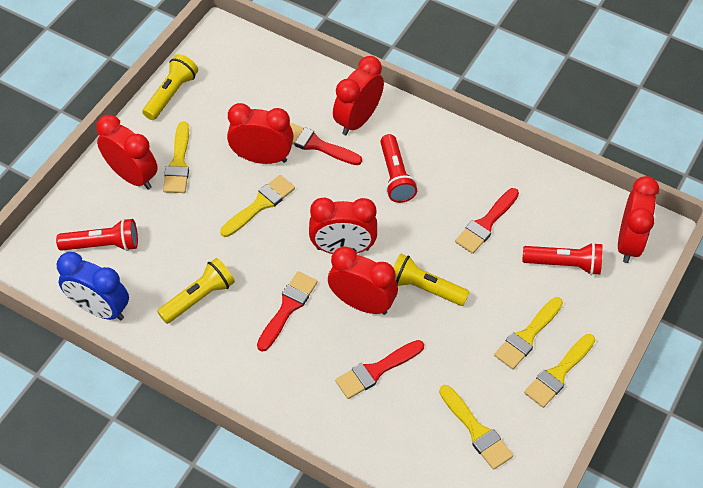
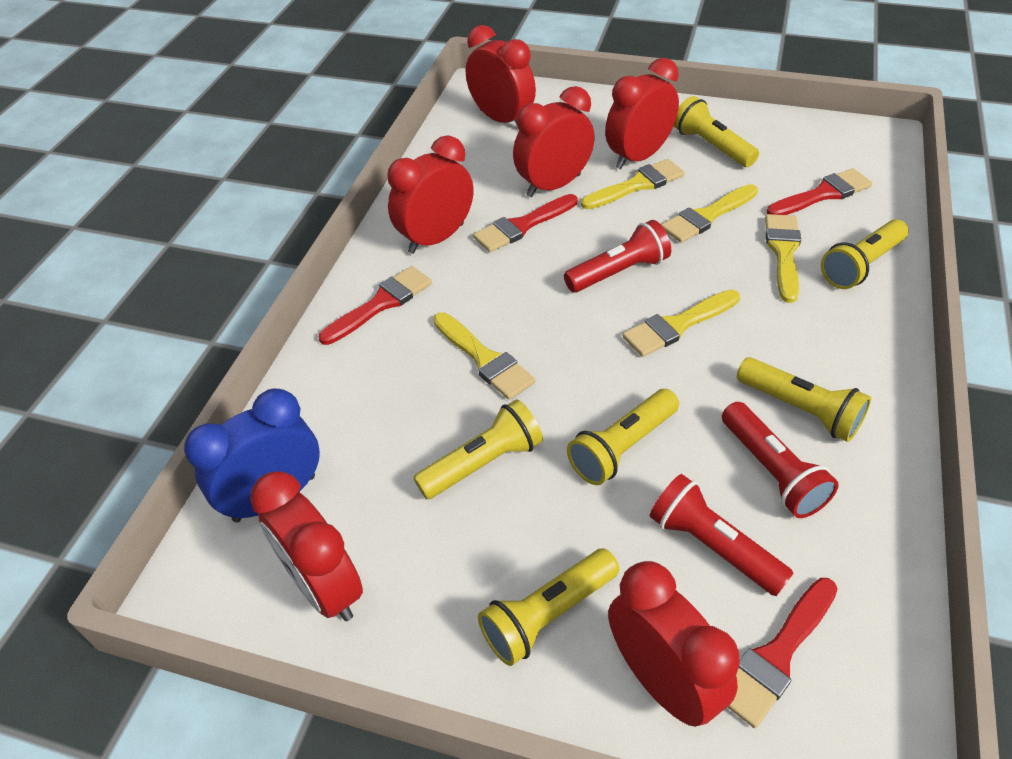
yellow flashlight: [142,54,198,120] [157,258,235,324] [393,253,469,306] = 3 -> [413,399,543,499] [478,548,619,666] [567,389,679,485] [674,96,759,167] [737,357,871,442] [821,219,908,289] = 6

